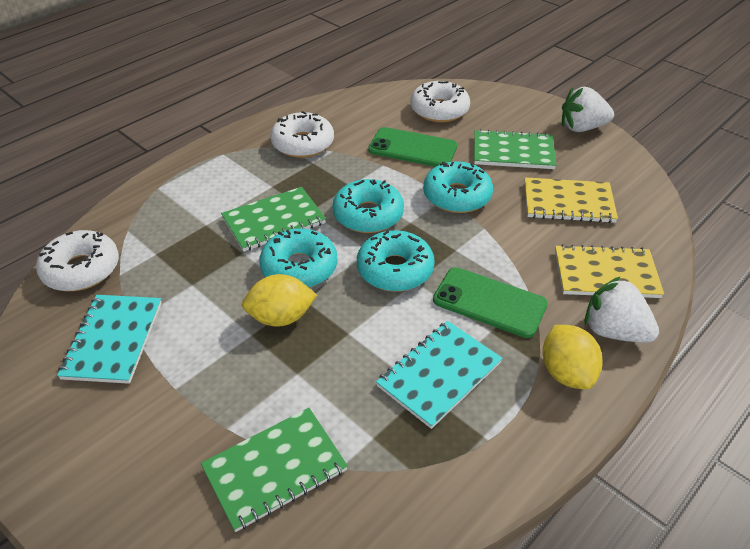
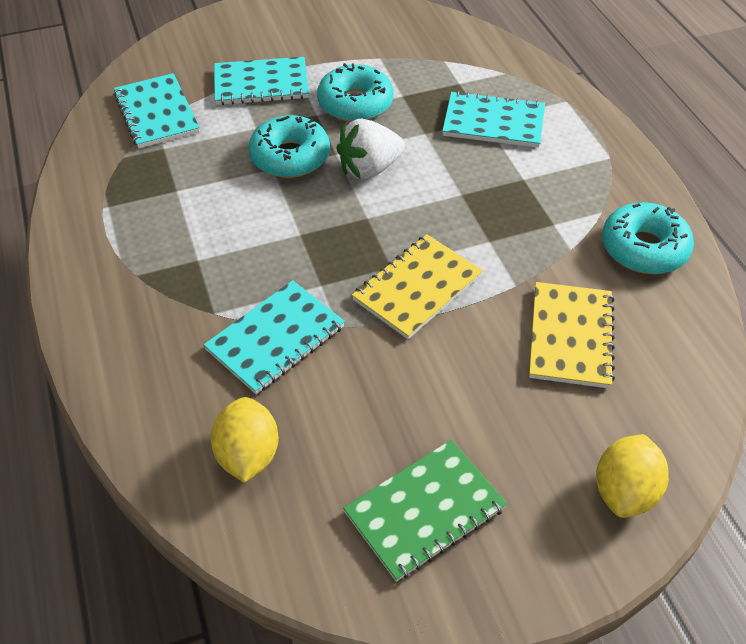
green notebook: [201,408,348,532] [221,187,326,252] [474,129,557,169] = 3 -> [343,440,507,582] = 1
green phone: [368,127,457,167] [433,267,548,338] = 2 -> none = 0
turquoise donut: [260,228,337,288] [332,179,404,233] [357,230,435,292] [423,161,493,213] = 4 -> [248,115,330,178] [317,63,393,122] [602,202,694,274] = 3
turquoise notebook: [57,295,161,384] [376,321,503,429] = 2 -> [113,73,200,148] [204,280,345,394] [214,57,309,105] [442,91,545,148] = 4
white donut: [36,230,119,291] [270,111,334,158] [411,81,470,122] = 3 -> none = 0
white strawberry: [562,87,614,132] [585,276,659,343] = 2 -> [337,119,405,179] = 1

